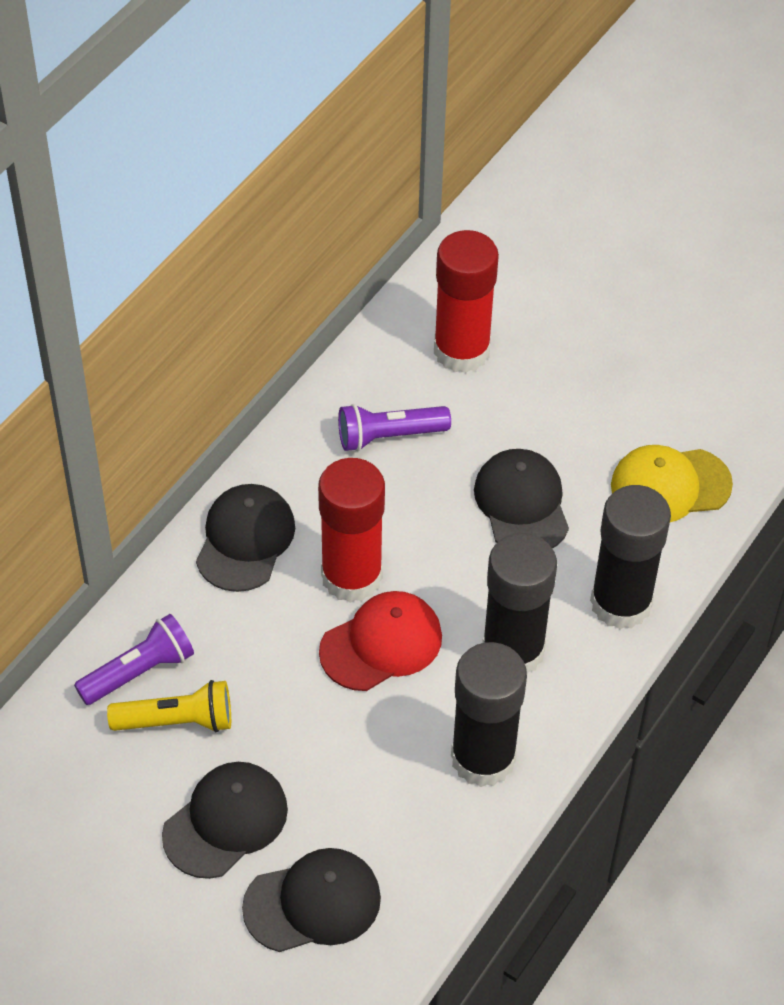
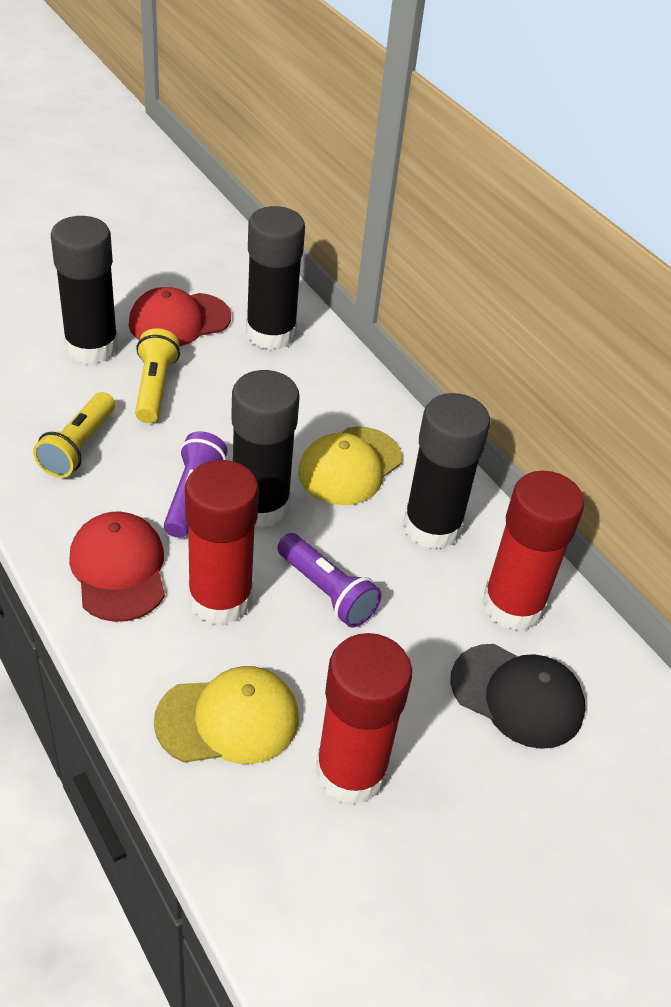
black cap: [162,762,288,879] [196,484,295,592] [242,848,381,952] [474,449,569,549] = 4 -> [450,644,585,749] = 1
black glue stick: [451,642,527,787] [482,533,557,674] [590,485,671,629] = 3 -> [51,216,118,364] [231,370,300,528] [246,206,305,350] [403,393,491,549] = 4
red cap: [319,591,442,691] = 1 -> [69,511,165,622] [129,287,231,347] = 2
red glue stick: [318,458,385,603] [434,230,499,373] = 2 -> [185,460,259,625] [315,633,412,805] [482,471,584,631] = 3
yellow cap: [611,445,733,522] = 1 -> [154,666,299,764] [298,426,402,505] = 2
yellow flashlight: [107,680,231,732] = 1 -> [33,392,115,478] [135,328,180,423] = 2

